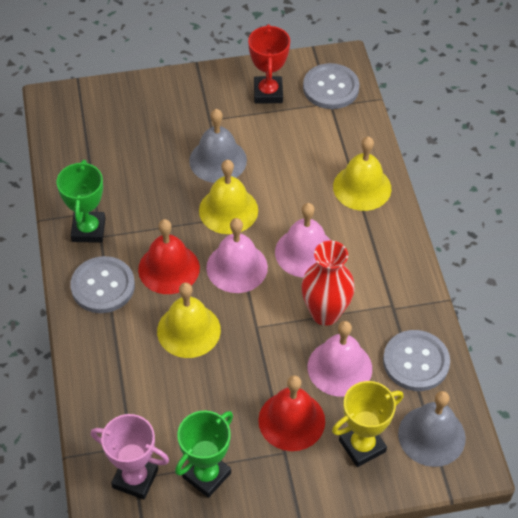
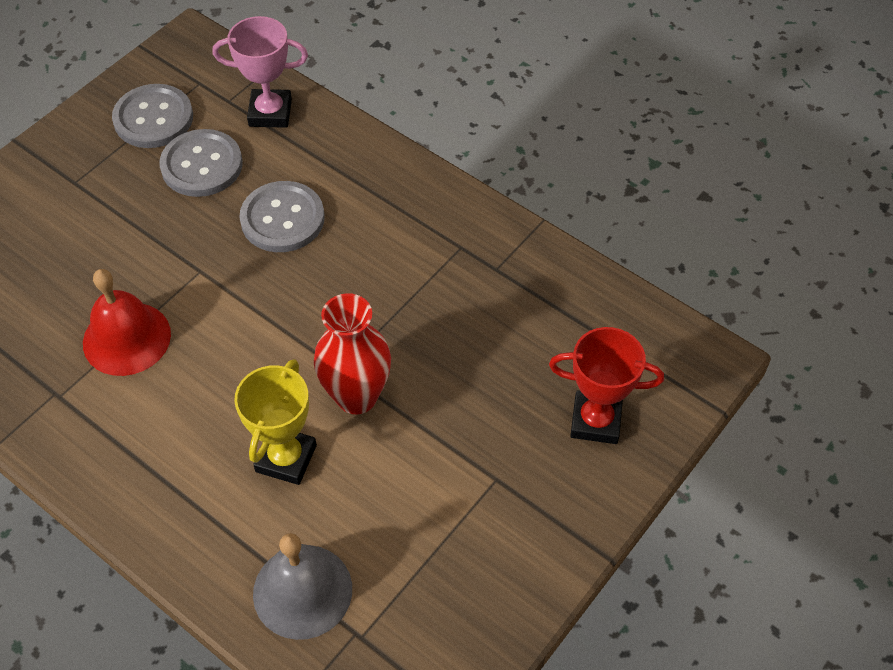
green trophy: [57,160,105,243] [175,411,233,498] = 2 -> none = 0
grey bell: [189,109,247,183] [398,391,466,467] = 2 -> [253,533,352,640] = 1
pink bell: [206,218,268,293] [275,203,331,278] [308,321,372,397] = 3 -> none = 0
red bell: [138,219,200,294] [258,375,325,451] = 2 -> [83,269,171,376] = 1
yellow bell: [157,283,221,358] [199,160,258,234] [333,136,391,211] = 3 -> none = 0

